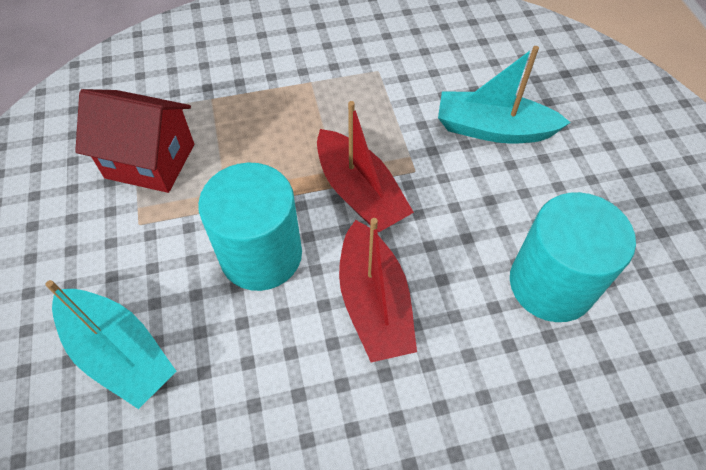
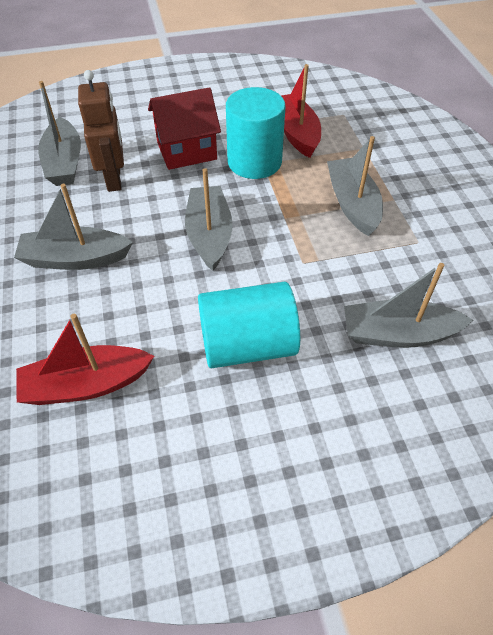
brown robot: none = 0 -> [78,70,124,192] = 1
grey boat: none = 0 -> [14,184,133,270] [38,81,81,186] [185,168,233,271] [327,136,383,236] [344,263,473,348] = 5
turquoise boat: [45,280,177,409] [438,46,571,143] = 2 -> none = 0

